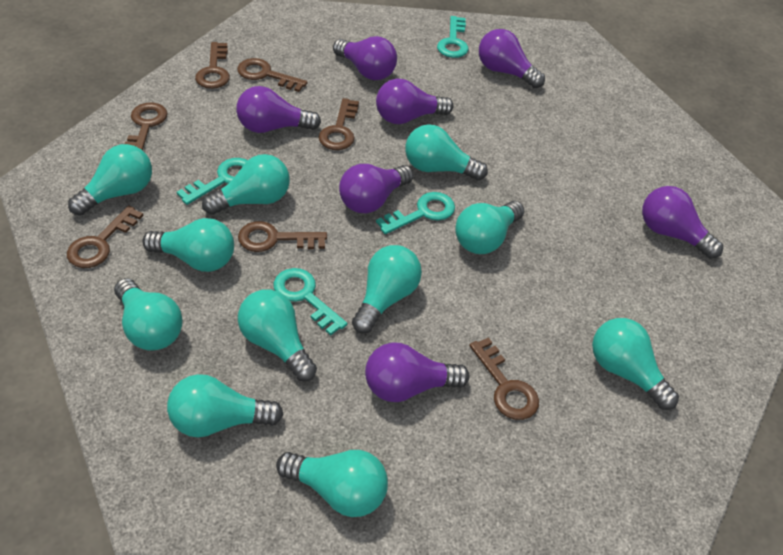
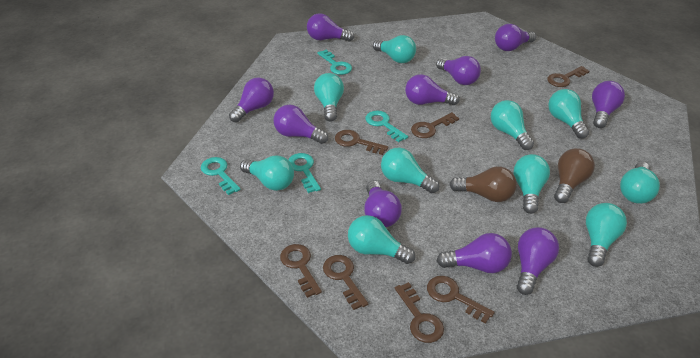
brown light bulb: none = 0 -> [449,166,517,202] [554,148,595,203] = 2
purple light bulb: [236,86,321,133] [333,36,397,80] [339,164,414,214] [365,343,469,402] [376,78,454,124] [479,29,545,88] [642,186,723,259] = 7 -> [229,77,274,122] [273,105,328,144] [307,13,354,42] [364,181,402,227] [405,74,460,105] [436,56,481,85] [437,233,512,273] [495,24,536,51] [517,227,559,295] [592,81,625,128] = 10
turquoise light bulb: [68,144,152,216] [114,278,183,351] [142,218,234,272] [167,374,283,437] [202,154,290,215] [238,289,317,381] [276,450,388,517] [352,245,422,334] [405,124,488,181] [456,201,524,254] [592,318,679,410] = 11 -> [240,155,294,191] [314,73,344,122] [348,215,415,264] [373,35,416,63] [381,148,439,193] [491,100,534,150] [513,154,550,214] [548,89,589,139] [586,203,627,267] [620,162,660,204] = 10

